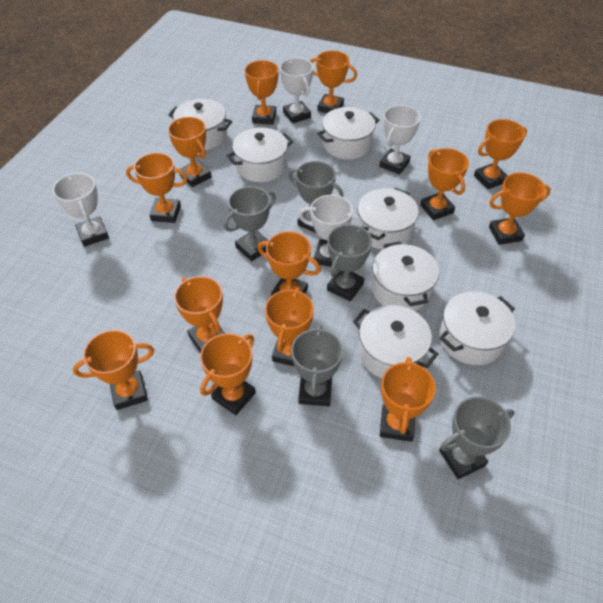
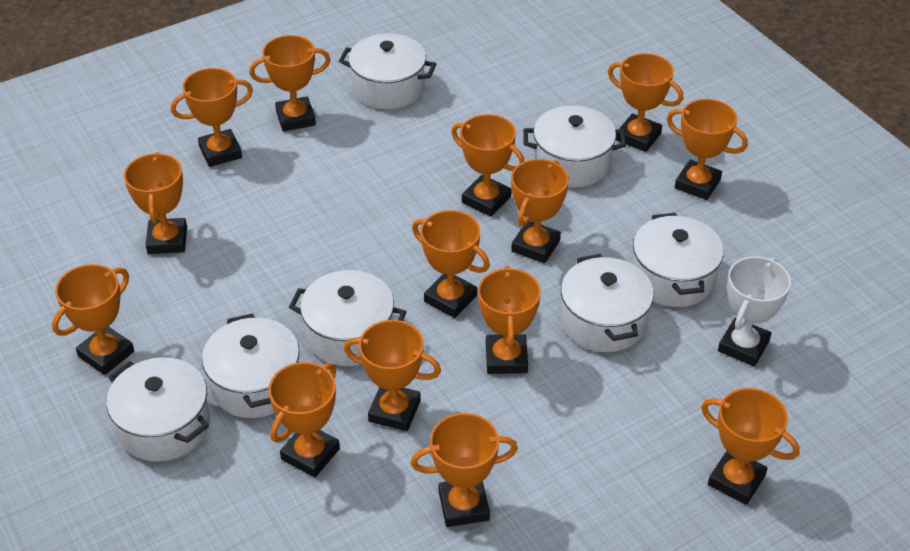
grey trophy: [224,186,276,261] [288,161,343,233] [291,324,343,406] [327,224,372,301] [439,396,514,479] = 5 -> none = 0
orange trophy: [73,330,154,410] [126,152,187,223] [168,117,212,187] [174,276,225,353] [200,333,256,415] [245,60,278,125] [258,231,321,296] [265,287,314,367] [310,51,357,113] [380,357,436,442] [420,148,469,220] [474,119,527,189] [489,172,551,245] = 13 -> [52,264,134,375] [124,152,187,254] [171,68,253,167] [249,35,331,131] [268,362,340,478] [344,320,441,431] [411,413,518,527] [412,210,490,318] [451,114,525,217] [478,266,541,374] [511,159,569,263] [608,53,683,152] [667,99,748,200] [701,388,800,505] = 14
white trophy: [53,173,109,247] [280,58,314,124] [299,195,364,268] [379,105,421,175] = 4 -> [718,256,791,366] = 1

